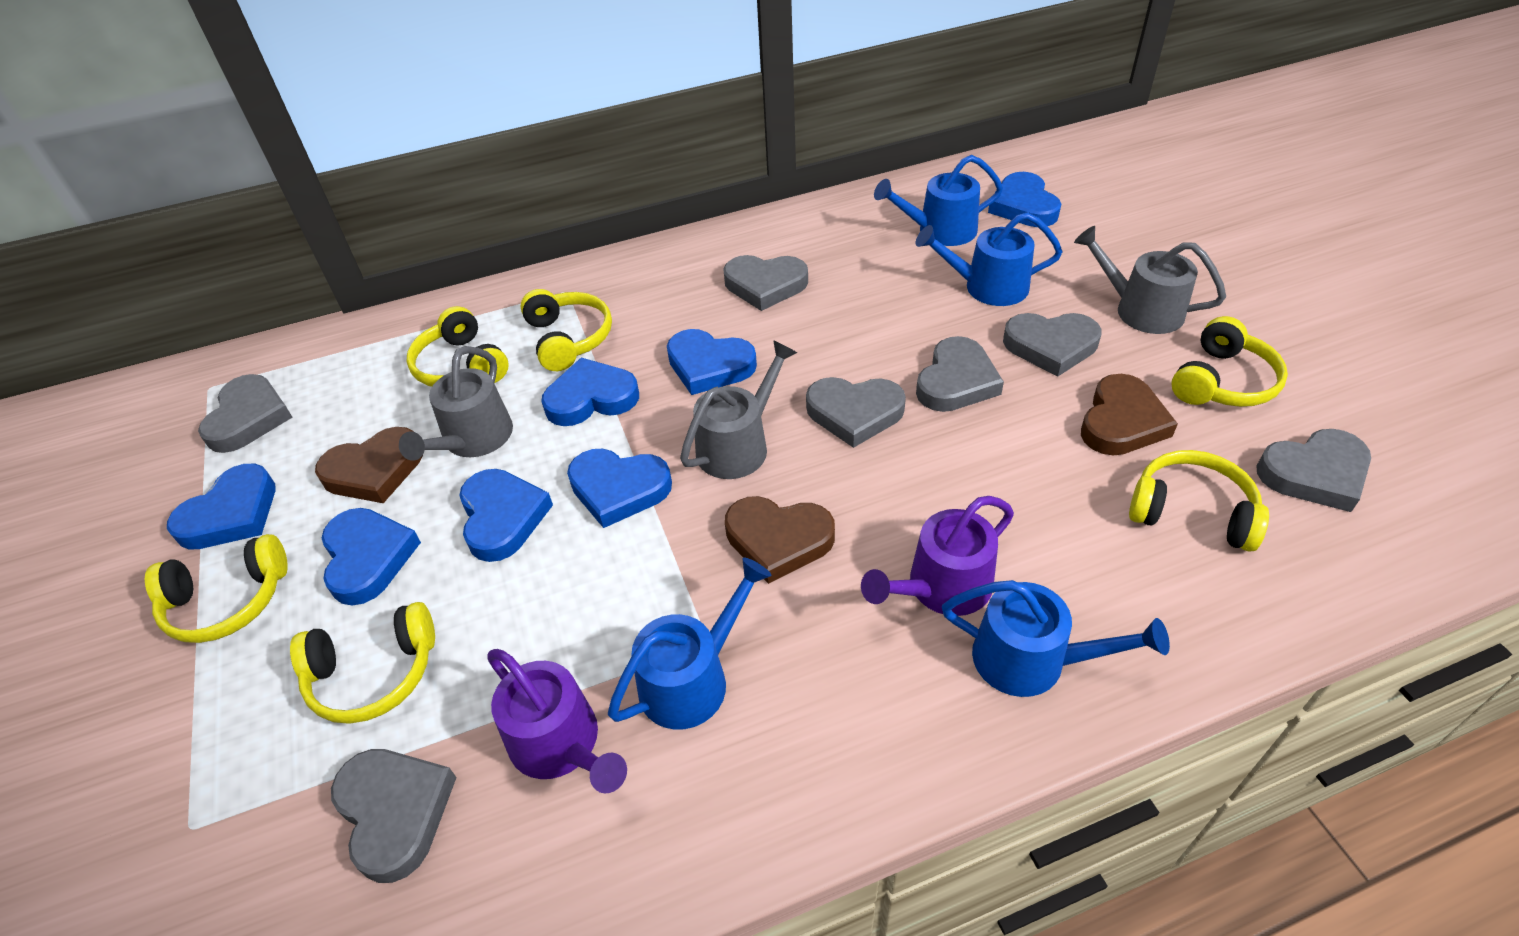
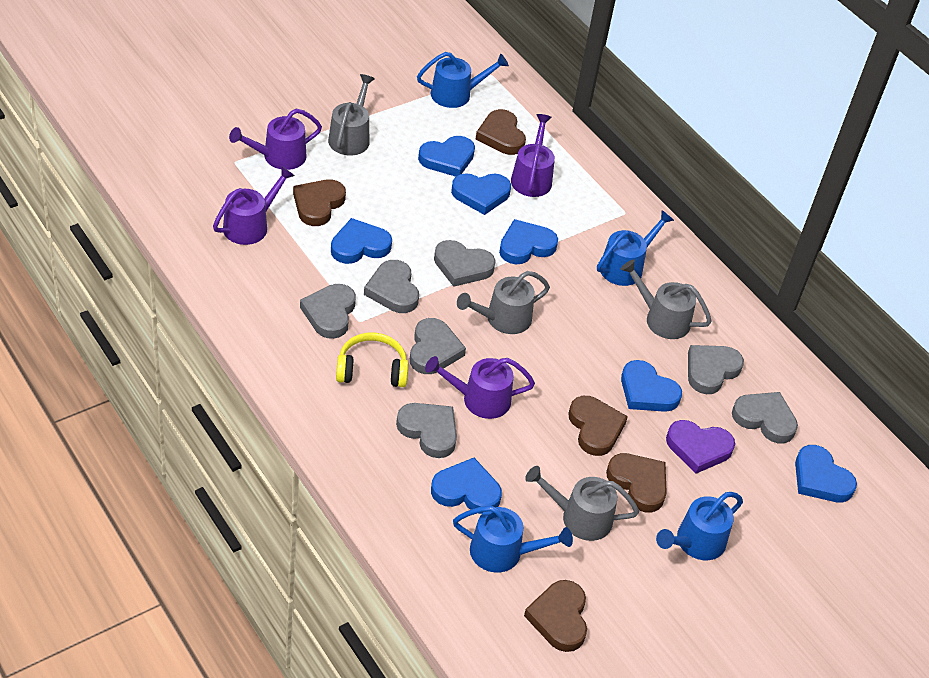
brown heart: [315,427,423,503] [725,496,835,584] [1081,374,1178,456] = 3 -> [293,179,346,226] [475,109,526,155] [524,580,587,652] [568,396,628,456] [606,453,667,512] = 5
grey watering can: [399,346,513,461] [680,340,797,479] [1074,226,1226,334] = 3 -> [328,74,375,156] [457,271,550,334] [525,466,639,541] [621,260,712,339] = 4
purple heart: none = 0 -> [666,420,735,474] = 1
purple watering can: [487,649,627,794] [861,496,1014,616] = 2 -> [213,166,295,245] [229,109,322,170] [425,356,535,419] [511,114,555,197] = 4
yellow headphones: [145,534,287,643] [290,602,435,724] [407,306,509,387] [520,289,612,371] [1129,450,1269,552] [1171,316,1288,407] = 6 -> [336,333,408,387] = 1

